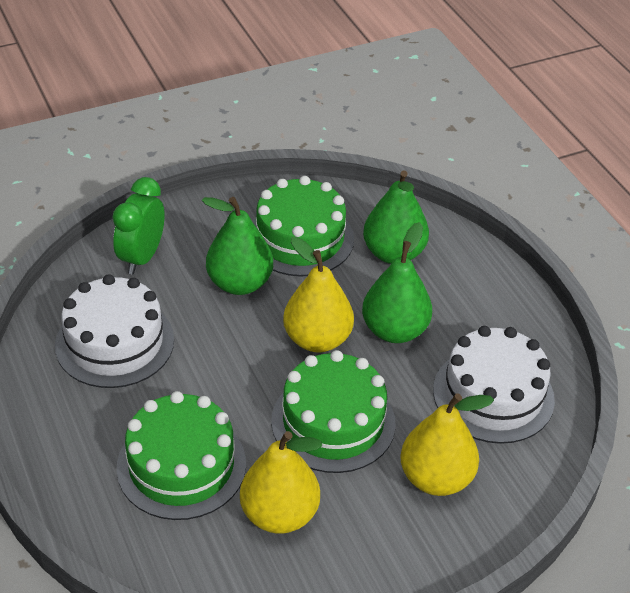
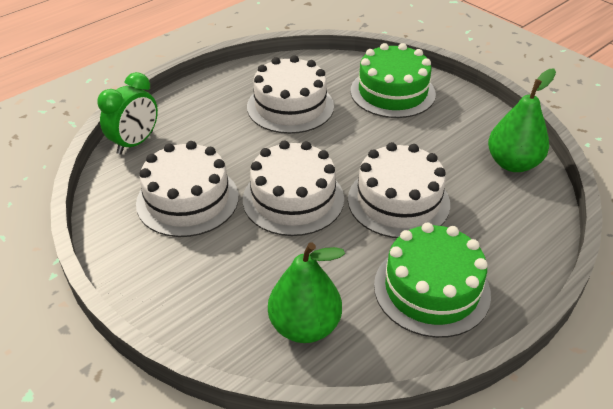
green cake: [116,391,246,520] [252,176,354,276] [271,350,396,473] = 3 -> [351,43,436,118] [374,223,491,338] = 2
green pear: [202,197,273,295] [362,222,432,343] [363,170,429,264] = 3 -> [268,242,345,343] [488,68,556,172] = 2
white cake: [55,274,174,388] [433,326,555,444] = 2 -> [136,141,239,237] [243,140,344,236] [247,55,334,134] [348,142,450,238] = 4
yellow pear: [240,431,322,534] [283,237,354,352] [401,393,494,496] = 3 -> none = 0

